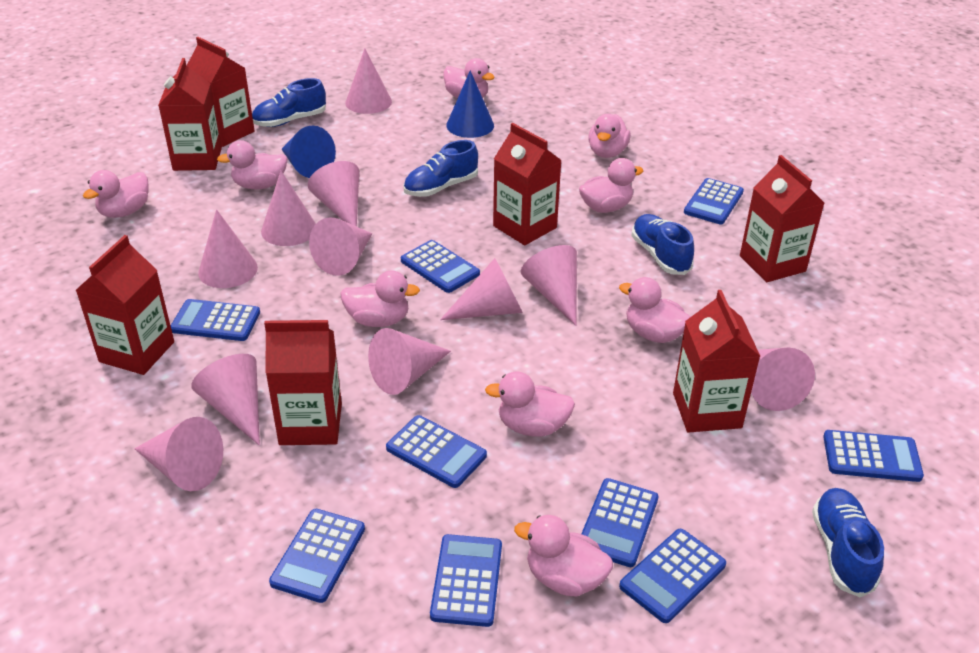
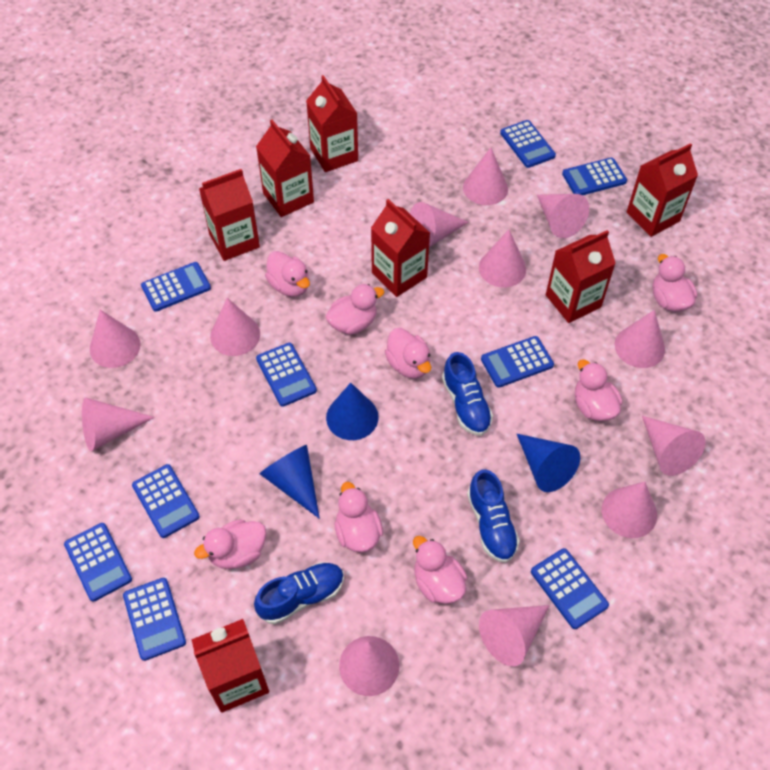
blue cone: [281,125,336,178] [446,70,494,138] = 2 -> [260,445,320,519] [326,383,379,440] [517,434,580,492] = 3
blue shoe: [252,78,326,127] [403,140,478,197] [631,214,694,275] [812,488,884,598] = 4 -> [254,562,344,624] [442,352,493,436] [467,469,520,563] = 3
pink cone: [134,417,223,491] [191,354,260,446] [198,209,258,288] [261,171,316,246] [308,161,359,227] [309,217,372,276] [345,48,392,114] [368,328,451,395] [440,258,523,320] [521,245,577,326] [751,347,815,411] = 11 -> [82,398,155,451] [90,310,140,368] [210,298,260,356] [339,636,399,696] [410,202,469,247] [463,147,508,205] [479,229,526,287] [479,605,550,667] [537,194,589,238] [602,482,657,538] [615,310,665,368] [642,416,706,476] = 12
pink duck: [83,170,149,218] [217,140,287,190] [340,270,420,327] [443,58,495,98] [485,371,575,436] [514,515,613,596] [579,158,643,213] [588,114,631,158] [619,277,691,343] = 9 -> [194,519,266,569] [265,251,310,297] [326,284,384,335] [335,482,383,553] [385,328,431,379] [413,536,467,604] [575,359,622,421] [653,254,697,312] = 8

